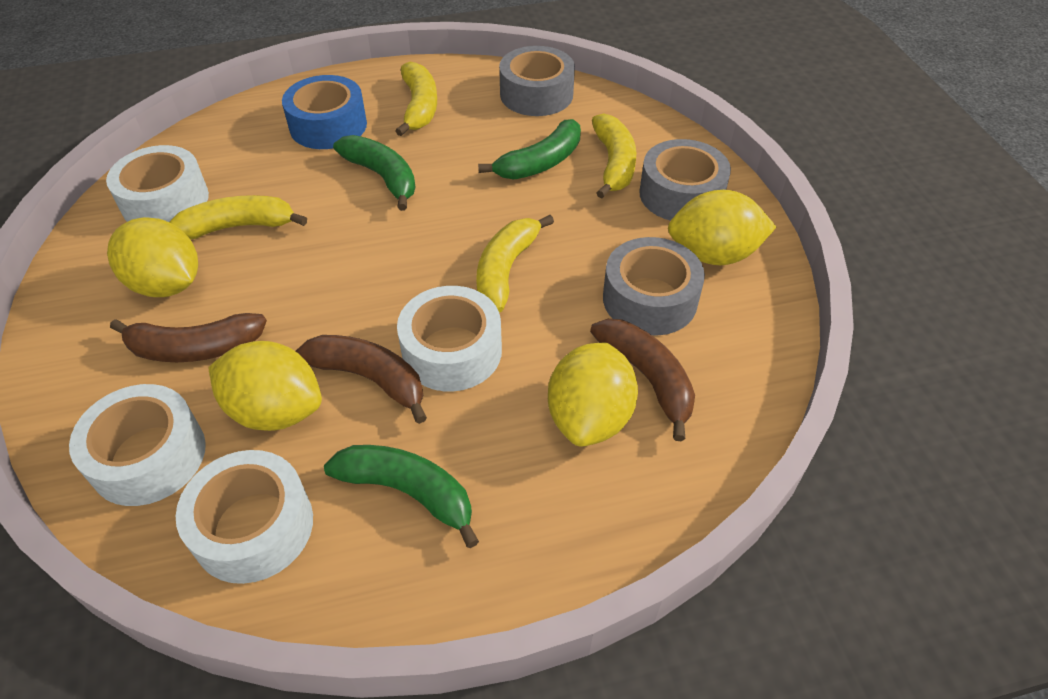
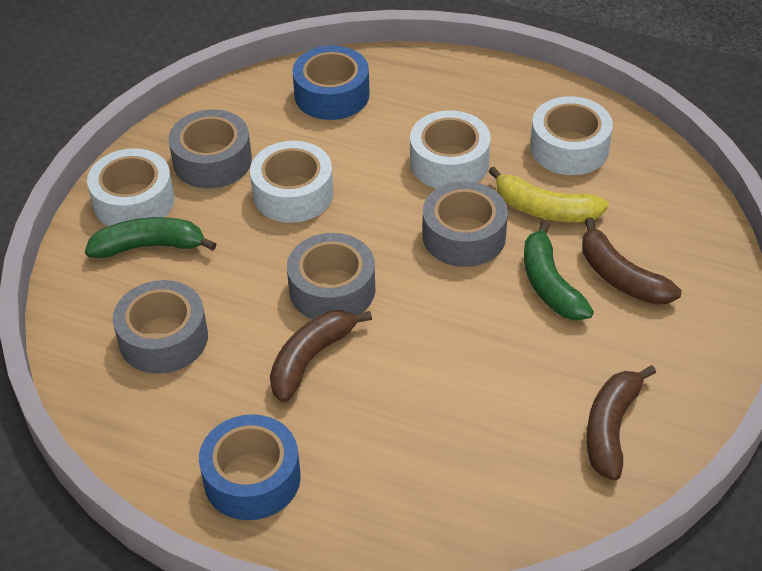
blue tape: [282,75,367,149] = 1 -> [199,414,301,520] [292,46,370,120] = 2
green banana: [324,445,479,548] [333,135,416,211] [478,119,581,179] = 3 -> [85,217,216,258] [524,220,594,321] = 2
grey tape: [499,46,575,116] [603,237,705,336] [639,139,731,221] = 3 -> [113,280,208,374] [169,109,252,189] [287,233,375,320] [423,181,508,267] = 4
yellow banana: [169,195,307,240] [396,62,437,136] [476,215,554,313] [592,113,637,198] = 4 -> [488,167,609,222] = 1
yellow lemon: [107,217,198,297] [208,341,322,431] [548,343,638,446] [668,190,776,265] = 4 -> none = 0

